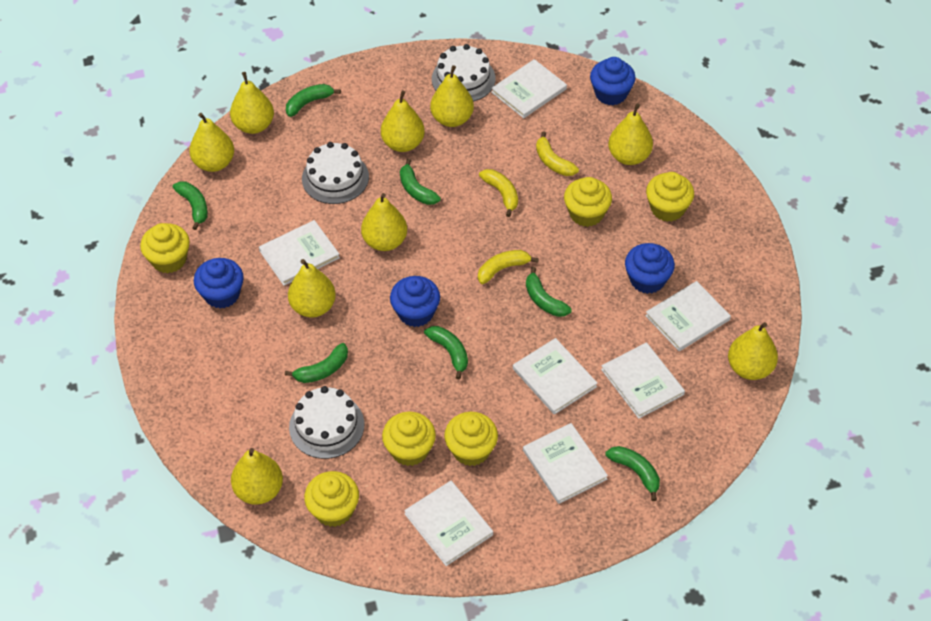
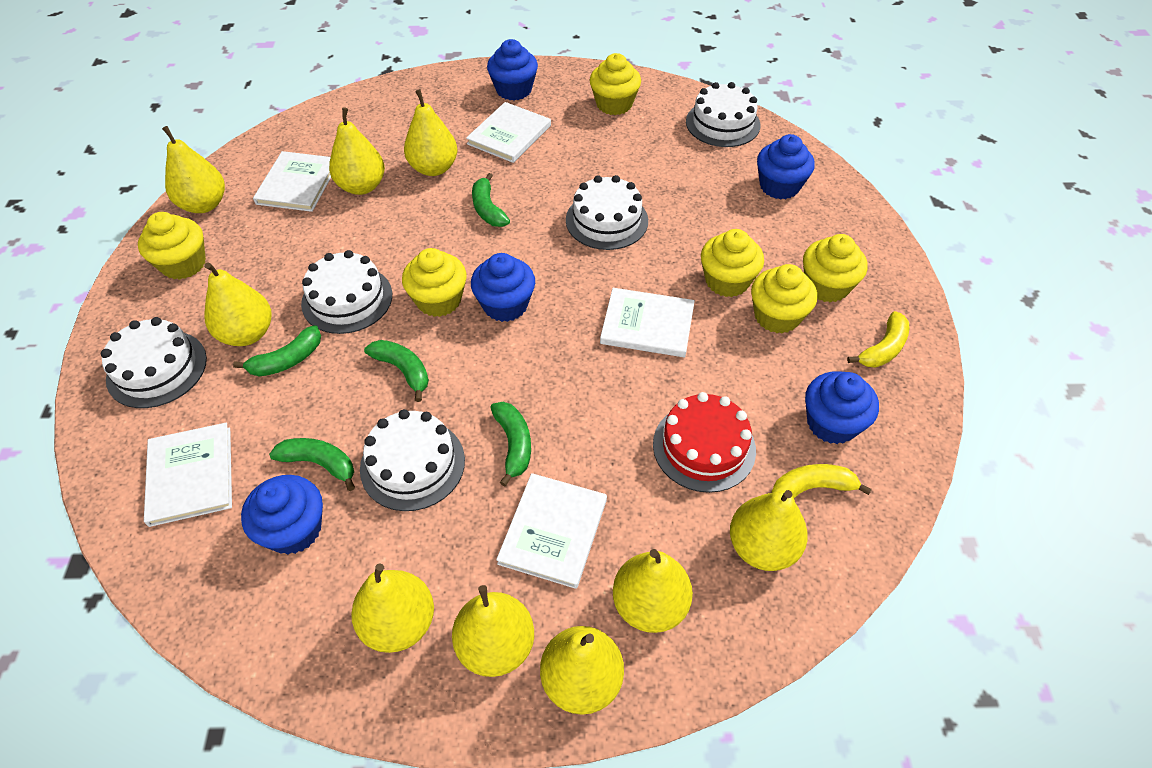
blue cupcake: [194,258,244,308] [390,276,440,327] [590,57,636,105] [625,243,675,294] = 4 -> [241,475,323,554] [471,253,535,322] [487,39,538,100] [757,134,815,199] [805,371,879,444] = 5
green banana: [173,181,208,230] [285,343,348,383] [286,84,341,117] [400,159,441,205] [424,326,468,380] [526,267,572,317] [605,446,660,501] = 7 -> [233,325,321,377] [269,438,355,491] [364,340,429,402] [472,173,510,227] [490,402,531,486] = 5
red cake: none = 0 -> [653,392,756,493] = 1
white book: [259,220,340,286] [404,481,493,566] [491,59,567,118] [513,338,597,415] [523,423,608,504] [601,342,685,419] [645,281,731,351] = 7 -> [144,423,232,527] [253,151,331,212] [466,102,551,163] [496,473,607,589] [600,288,695,357] = 5
white cake: [289,386,364,459] [302,142,369,204] [432,44,496,102] = 3 -> [101,317,207,408] [301,250,392,334] [360,409,465,511] [566,175,648,250] [686,82,760,147] = 5
yellow banana: [478,250,539,284] [479,169,518,217] [536,131,579,176] = 3 -> [771,464,872,498] [847,311,909,368] = 2

